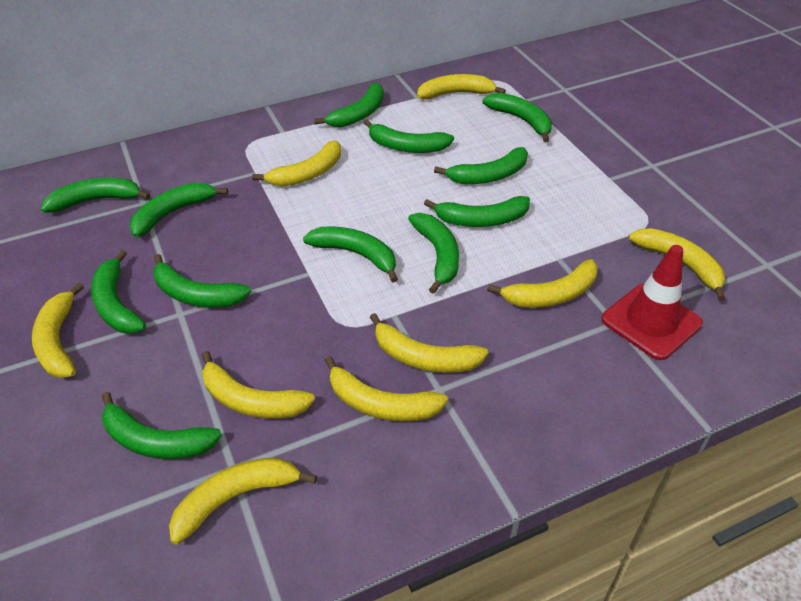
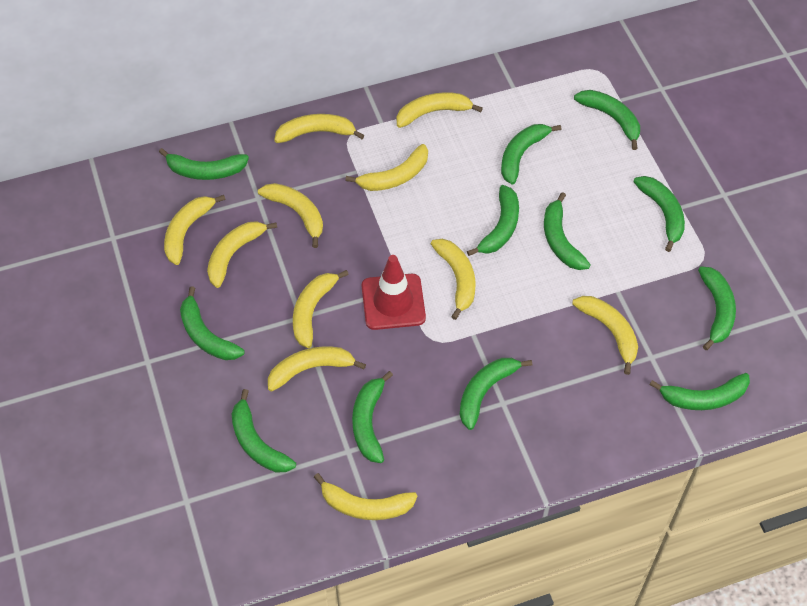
yellow banana: [32,283,84,378] [169,458,317,545] [202,351,315,419] [252,140,341,187] [325,356,448,421] [370,313,488,373] [417,74,506,99] [487,259,598,308] [629,228,726,301] = 9 -> [164,195,226,265] [207,221,277,288] [258,183,323,248] [268,346,366,392] [274,114,364,143] [293,270,349,348] [314,473,418,520] [345,144,428,191] [397,92,483,128] [431,239,476,320] [572,296,638,375] = 11

